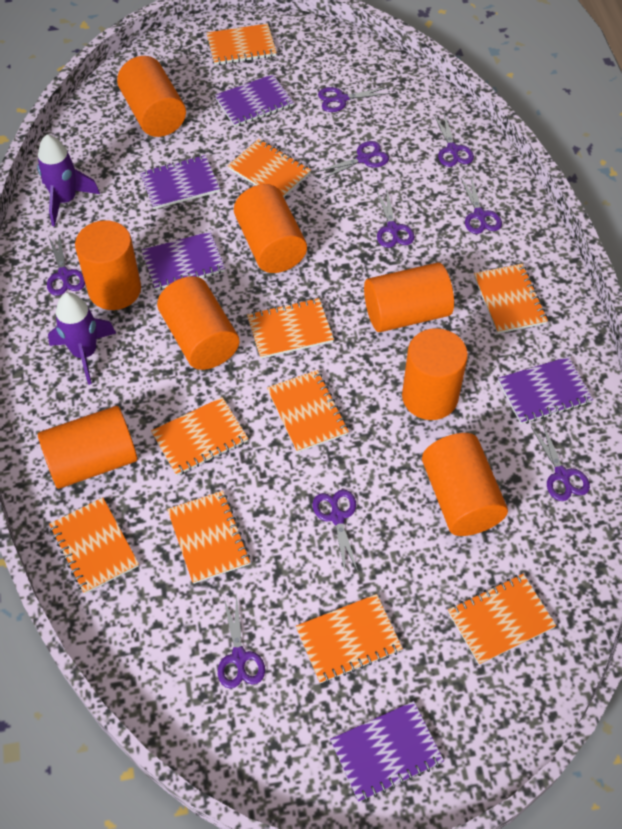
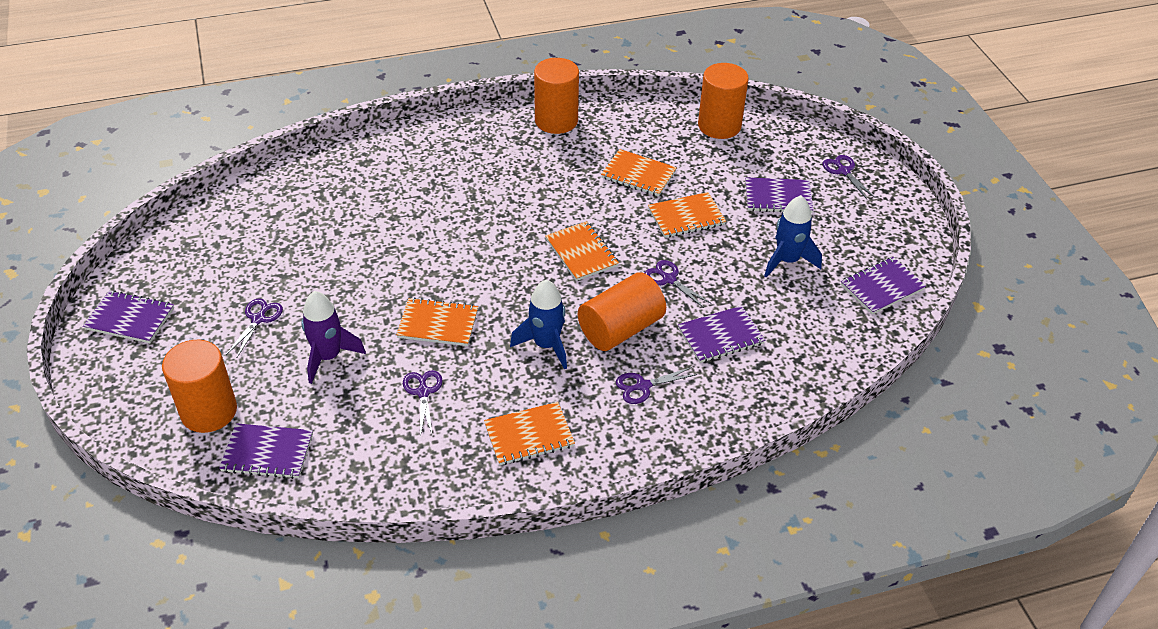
blue rocket: none = 0 -> [510,280,567,370] [764,195,822,278] = 2
orange cylinder: [38,406,138,489] [75,220,141,310] [117,56,186,137] [157,276,239,370] [234,184,307,273] [364,262,454,332] [402,328,468,420] [422,433,508,536] = 8 -> [162,340,237,433] [534,58,579,134] [578,272,666,351] [698,63,749,139] = 4
orange notebook: [49,497,139,594] [151,397,248,476] [167,491,250,584] [207,24,277,65] [228,139,311,197] [247,298,334,359] [267,370,349,453] [296,594,403,683] [448,574,556,665] [474,264,548,334] = 10 -> [396,297,478,346] [484,402,575,465] [545,221,619,281] [601,149,677,196] [648,192,726,238] = 5
purple rocket: [37,134,100,226] [48,292,116,385] = 2 -> [301,291,366,384] = 1
purple scissors: [47,236,85,296] [218,594,265,689] [312,489,358,572] [317,141,389,179] [318,87,390,112] [376,190,414,248] [434,113,474,167] [461,176,502,234] [531,423,590,501] = 9 -> [226,299,283,357] [403,370,443,437] [616,367,697,404] [645,260,710,308] [823,155,875,199] = 5

